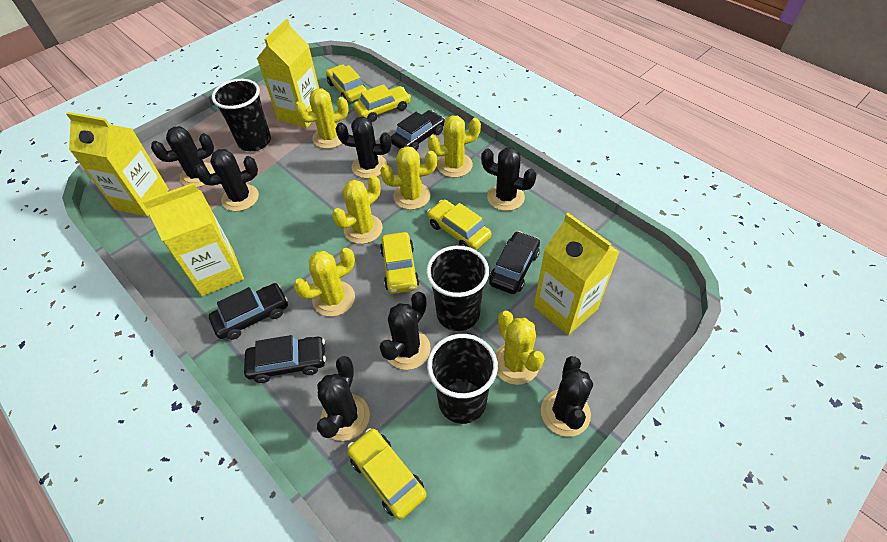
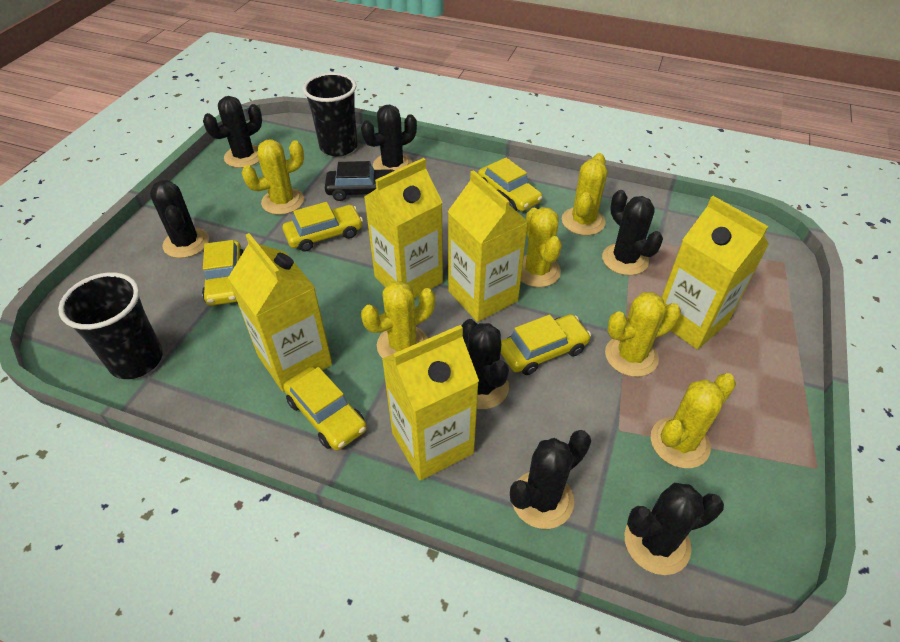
black car: [209,283,288,340] [244,335,326,383] [391,110,445,151] [489,231,540,294] = 4 -> [325,161,395,201] = 1
black cup: [212,79,271,151] [426,246,489,331] [427,334,498,424] = 3 -> [58,273,163,379] [303,72,358,156] = 2
yellow carton: [66,112,169,217] [142,183,244,296] [257,19,319,128] [534,213,619,335] = 4 -> [228,233,332,392] [364,158,443,298] [382,325,479,481] [448,170,528,322] [662,196,769,349] = 5

